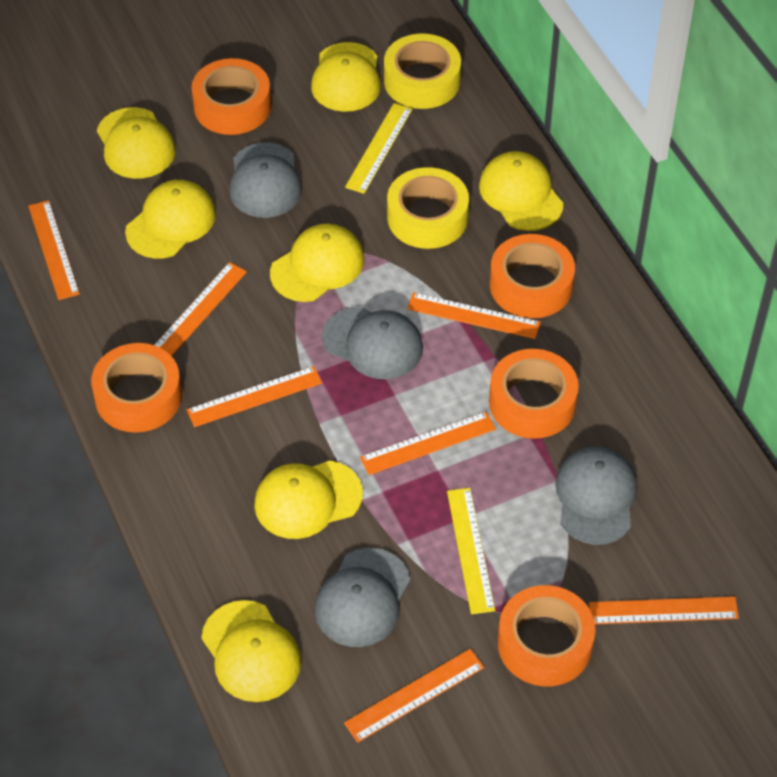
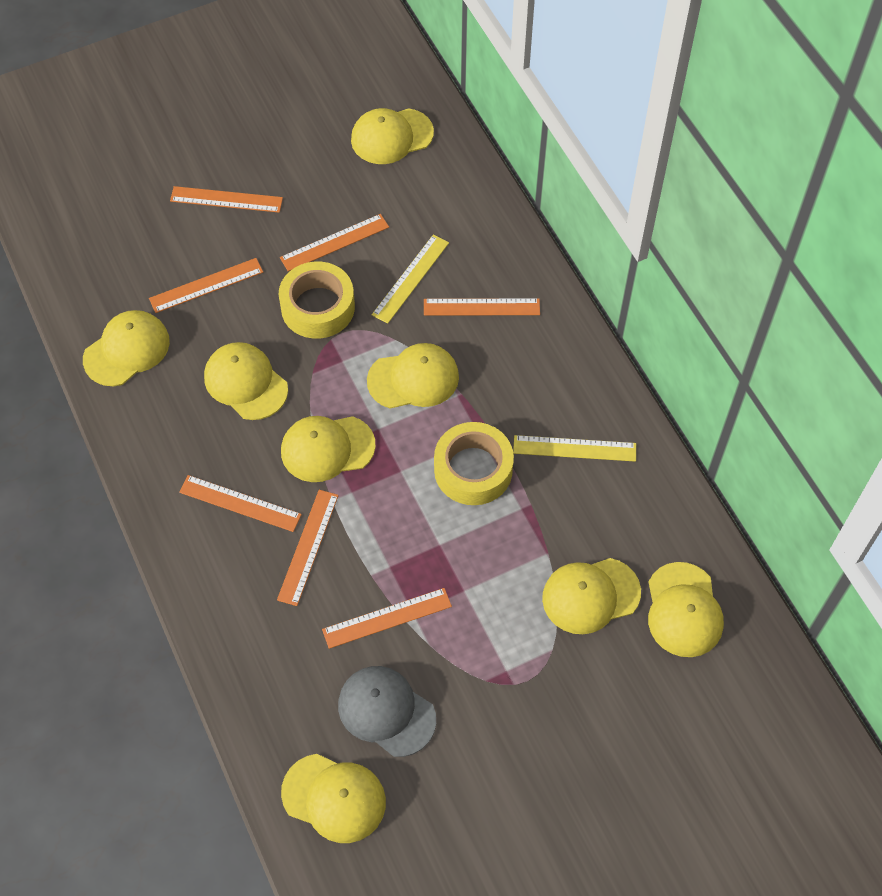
grey cap: [229,142,302,218] [315,548,410,647] [322,306,423,379] [555,446,637,545] = 4 -> [338,666,436,757] = 1
orange tape: [91,343,182,433] [191,58,271,135] [489,349,579,439] [490,234,575,318] [498,585,596,686] = 5 -> none = 0
yellow cap: [97,107,176,179] [125,180,216,259] [201,600,301,702] [254,461,363,539] [270,224,364,302] [311,42,381,112] [479,151,564,231] = 7 -> [83,310,170,386] [204,342,288,420] [281,416,376,482] [281,754,386,843] [351,108,434,164] [367,343,459,409] [542,558,641,634] [648,562,724,657] = 8

